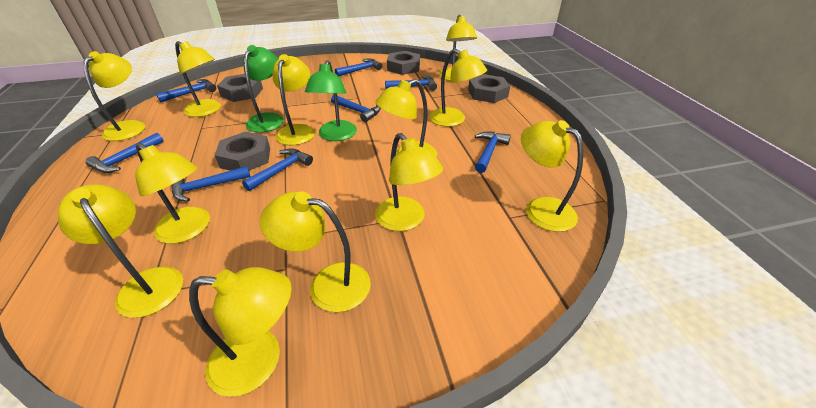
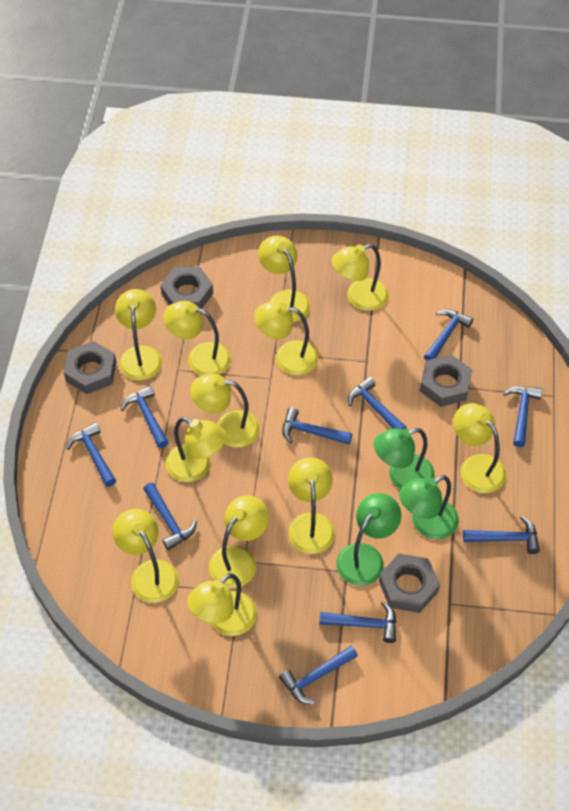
blue hammer: [85,133,163,173] [156,79,216,102] [172,166,251,202] [242,148,313,191] [331,95,381,122] [335,58,382,76] [385,75,437,91] [475,132,511,173] = 8 -> [66,422,116,487] [121,385,169,448] [143,482,197,550] [279,646,358,704] [282,407,352,445] [319,601,396,643] [348,377,407,430] [424,309,473,360] [463,516,540,554] [503,386,542,447] = 10
green lamp: [243,45,284,133] [305,60,357,141] = 2 -> [336,493,401,586] [374,428,435,489] [399,475,459,539] = 3

